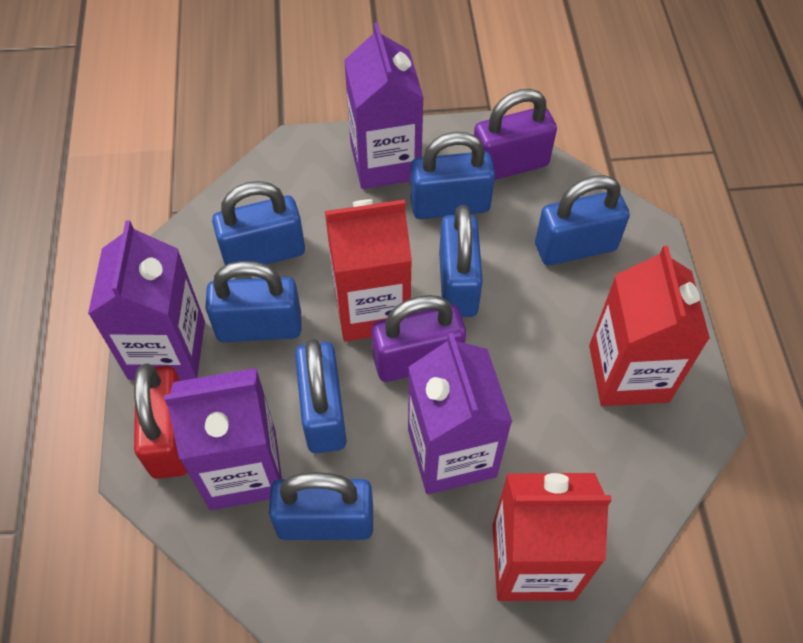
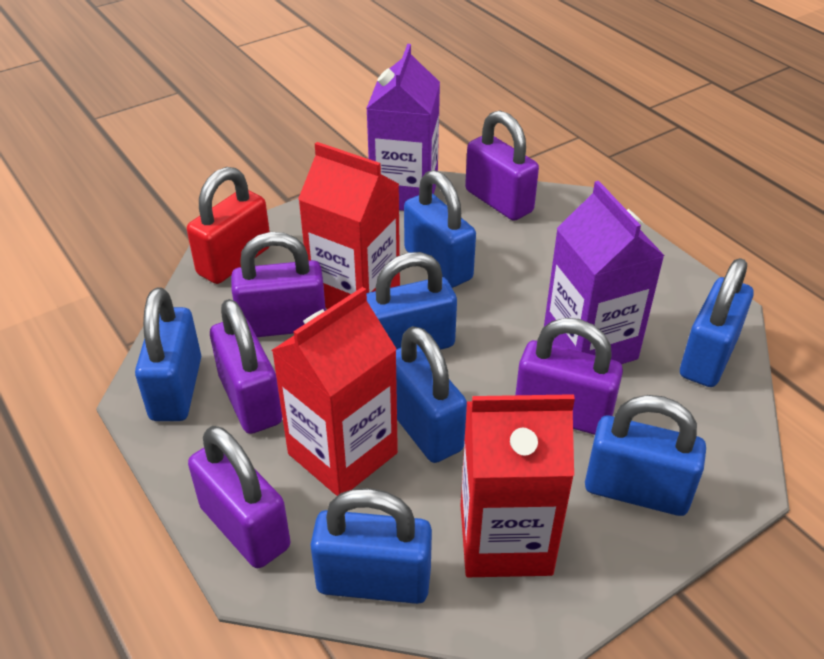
purple carton: [88,221,205,380] [164,368,282,510] [344,23,424,189] [408,333,512,494] = 4 -> [366,44,440,211] [544,181,665,364] = 2
purple padlock: [371,295,466,382] [474,89,557,180] = 2 -> [188,426,290,568] [210,299,282,434] [231,232,326,337] [465,110,539,221] [515,318,623,435] = 5

